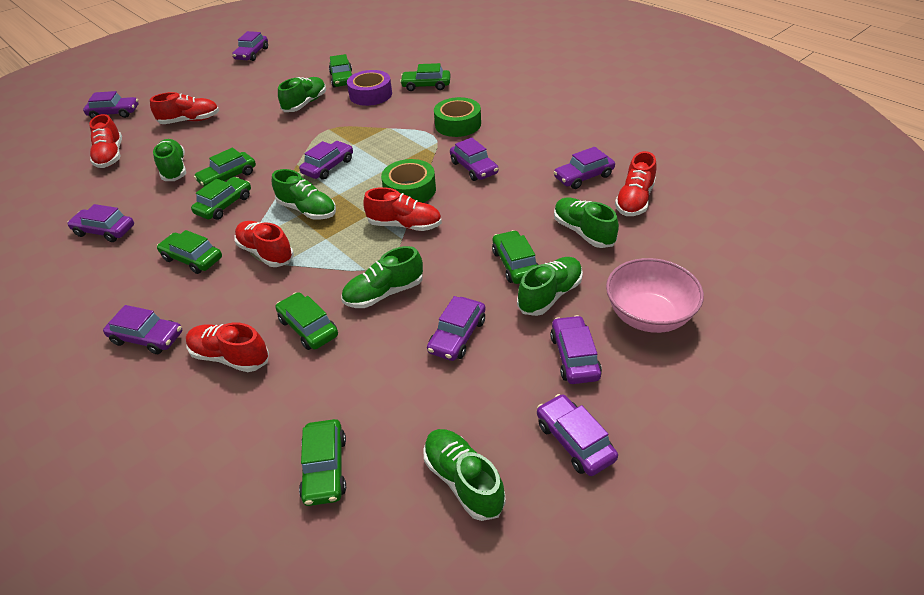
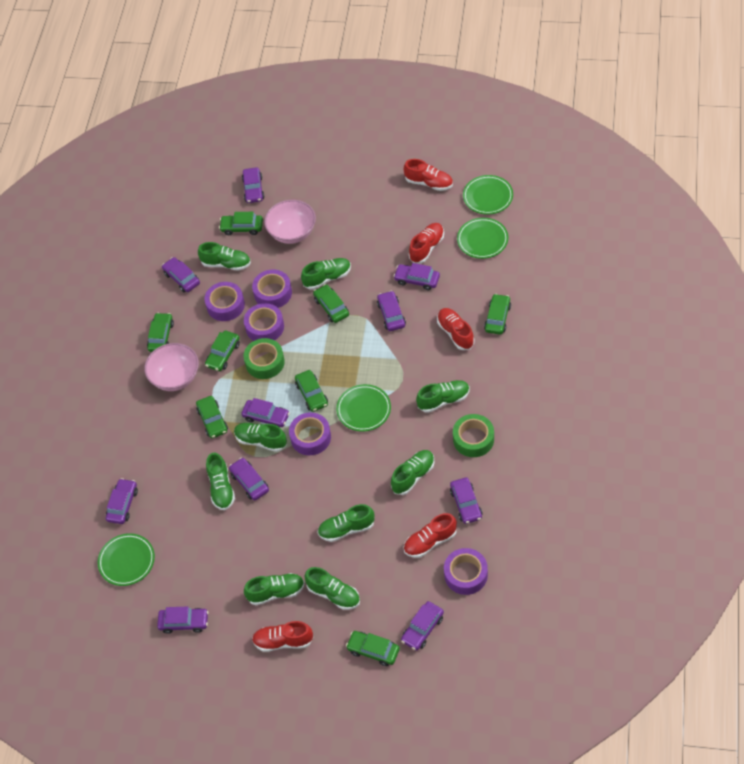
green plate: none = 0 -> [98,533,155,586] [336,384,391,432] [457,218,508,259] [463,175,513,215] = 4
green shoe: [153,139,186,181] [272,169,336,220] [278,77,326,112] [341,246,423,308] [424,429,506,521] [517,257,583,316] [554,198,619,248] = 7 -> [198,242,251,271] [206,453,235,510] [234,423,287,452] [244,573,305,605] [301,258,351,290] [305,567,360,610] [317,504,375,542] [391,450,435,495] [416,380,469,413] = 9
pink bowl: [606,258,704,333] = 1 -> [144,343,199,391] [264,200,316,244] = 2
purple tape: [347,70,392,106] = 1 -> [204,282,245,321] [244,303,284,341] [252,270,292,308] [289,412,331,455] [444,548,488,595] = 5
red shoe: [89,114,122,168] [150,92,219,124] [186,323,269,372] [234,221,294,267] [363,187,442,231] [615,151,657,216] = 6 -> [252,621,313,652] [404,159,453,191] [404,513,457,558] [409,223,444,263] [437,308,475,350] = 5

